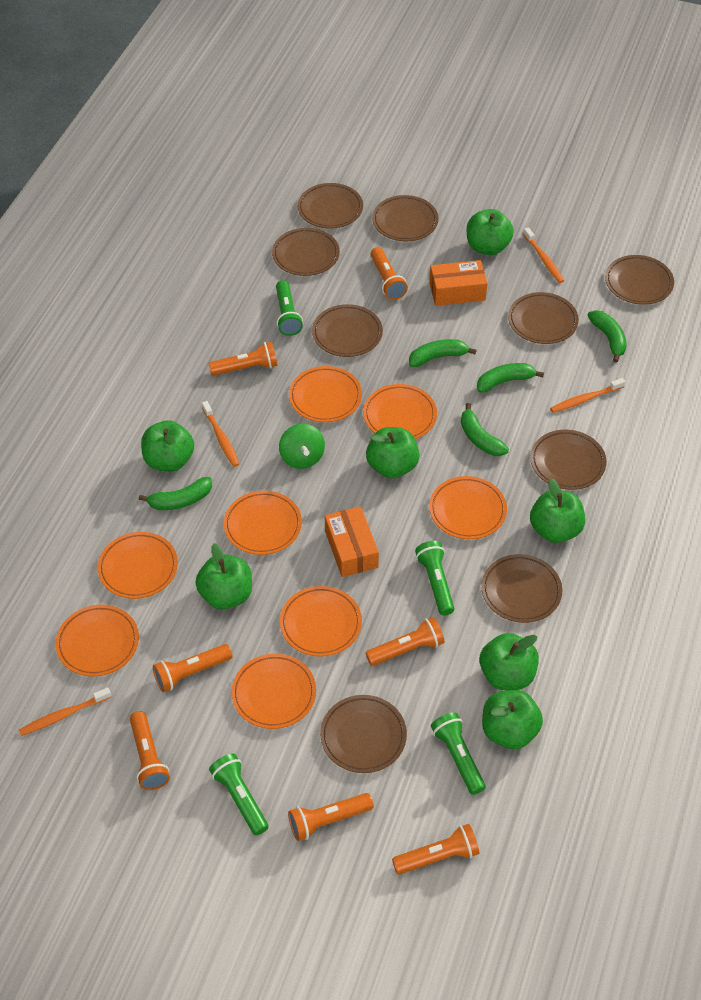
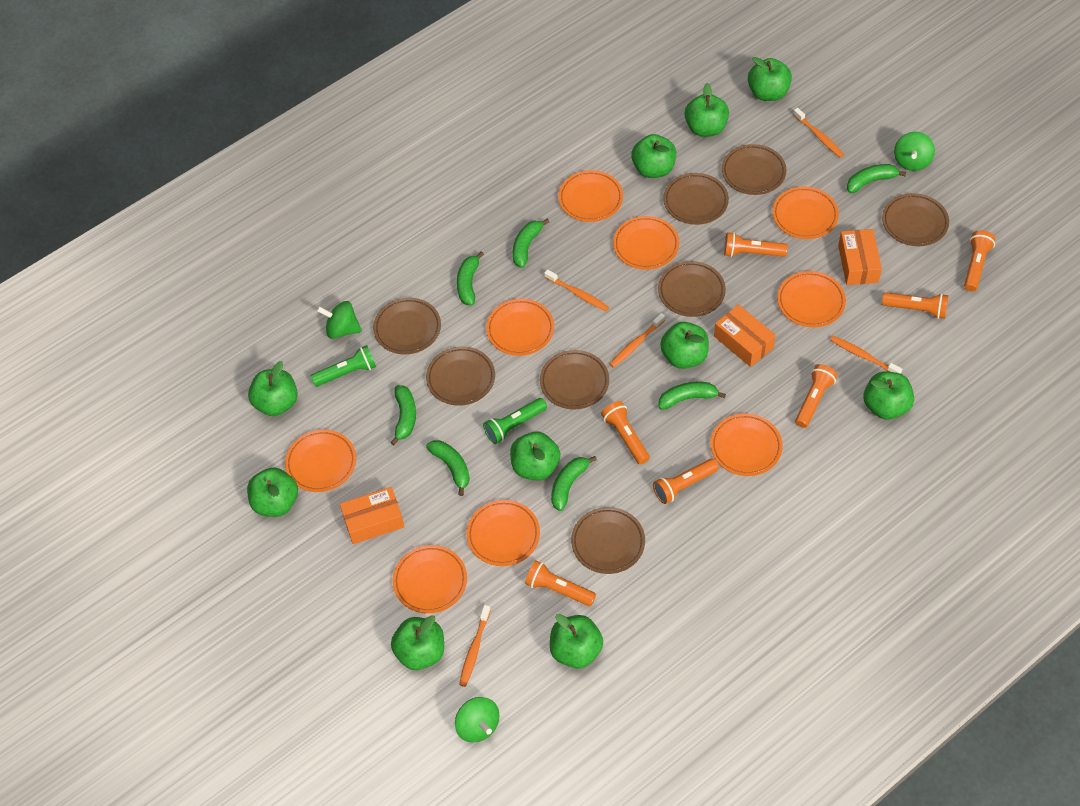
brown plate: [272,228,340,276] [298,183,363,229] [312,304,383,357] [320,695,407,773] [372,195,439,241] [481,554,562,623] [508,292,579,344] [530,430,607,490] [605,255,674,305] = 9 -> [373,298,441,354] [426,346,495,406] [540,350,609,410] [571,507,645,574] [658,261,726,317] [663,173,729,225] [722,144,787,195] [882,193,949,246] = 8
green apple: [141,420,194,472] [195,543,252,609] [366,427,420,478] [467,209,514,255] [480,633,539,690] [482,690,543,749] [530,478,585,543] = 7 -> [247,467,298,517] [248,361,298,416] [391,615,444,670] [510,432,560,480] [550,614,603,668] [631,134,676,178] [660,322,709,369] [685,83,729,137] [748,57,792,101] [863,371,914,420] = 10
green banana: [139,477,212,510] [409,339,477,367] [461,403,509,456] [477,363,544,393] [588,310,627,363] = 5 -> [390,385,416,445] [426,440,470,496] [457,251,484,306] [513,218,549,268] [551,456,597,511] [659,382,726,410] [847,164,906,193] = 7
green flashlight: [209,754,269,836] [276,280,303,336] [415,541,455,616] [431,712,485,795] = 4 -> [311,345,376,387] [483,398,547,444] = 2
green spinning top: [279,423,325,469] = 1 -> [317,301,362,339] [455,697,499,743] [894,132,935,171] = 3
orange box: [325,506,379,577] [429,260,487,306] = 2 -> [340,487,404,544] [714,304,776,367] [838,229,882,285] = 3
orange plate: [56,605,139,677] [98,532,178,599] [224,491,302,555] [231,654,316,729] [280,586,362,657] [289,366,362,422] [363,384,437,439] [429,476,507,539] = 8 -> [285,430,356,492] [393,545,467,614] [467,500,540,566] [486,299,554,356] [558,170,623,222] [613,216,679,270] [710,413,783,476] [773,187,839,239] [777,271,846,327] = 9
orange toothbrush: [19,687,111,736] [202,401,239,467] [523,227,564,283] [550,378,625,413] = 4 -> [459,605,491,687] [544,269,609,312] [610,313,665,368] [793,108,844,158] [830,336,902,374] = 5

